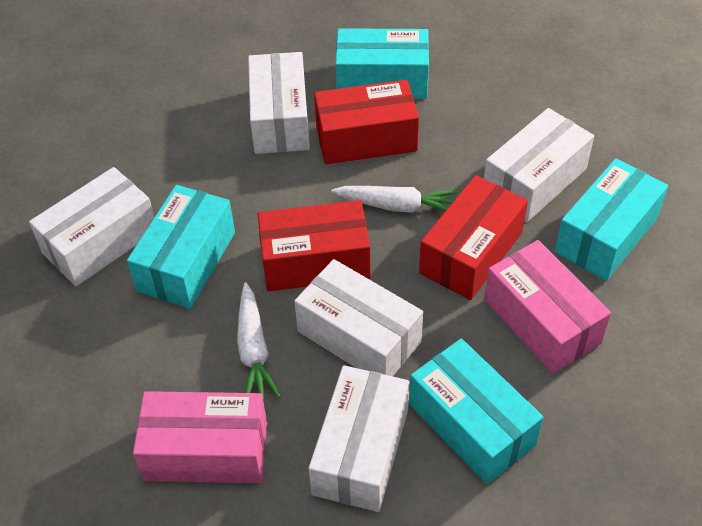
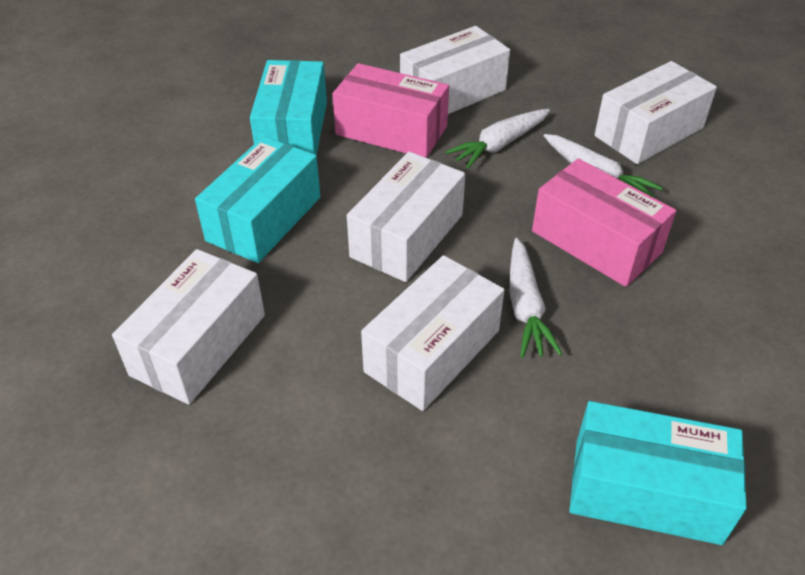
red box: [258,200,371,291] [314,80,419,164] [419,175,528,300] = 3 -> none = 0
turquoise box: [127,185,235,309] [335,28,429,99] [409,339,544,484] [555,158,668,281] = 4 -> [195,136,321,263] [250,60,327,156] [569,401,747,545] = 3
white carrot: [237,282,281,400] [331,186,460,213] = 2 -> [446,109,550,169] [509,238,562,358] [544,134,663,197] = 3

